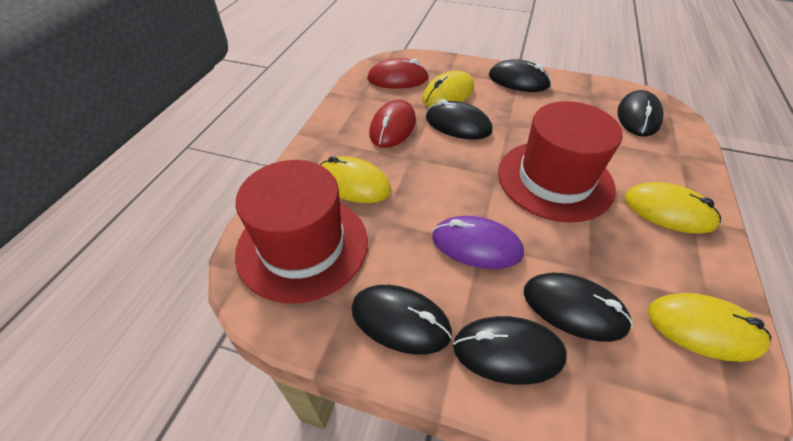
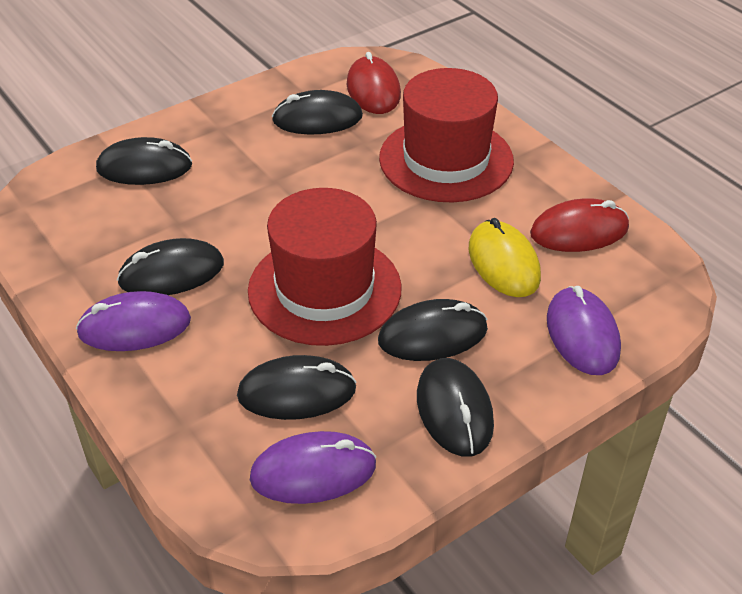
purple mouse: [432,216,524,269] = 1 -> [76,291,191,351] [250,431,376,504] [547,286,621,375] = 3
yellow mouse: [320,156,392,203] [422,71,474,107] [624,182,721,234] [648,293,772,362] = 4 -> [469,218,541,297] = 1

